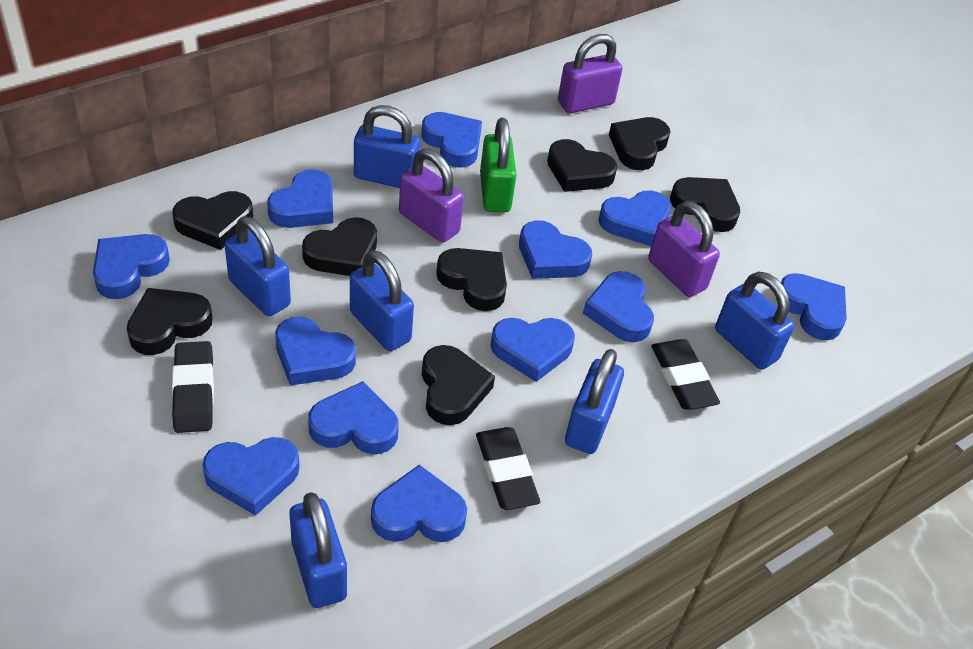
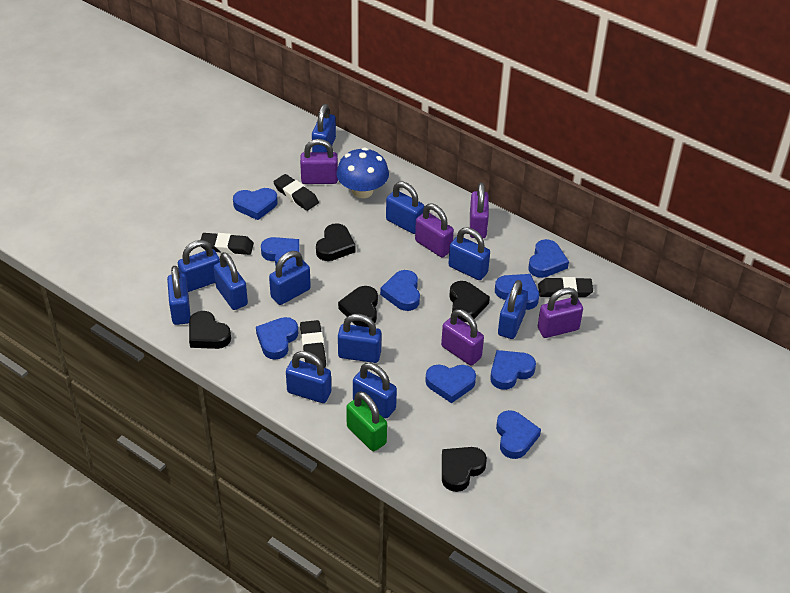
black eraser: [172,341,214,433] [476,427,540,510] [651,339,720,410] = 3 -> [201,233,254,255] [273,174,319,211] [300,320,326,368] [538,277,593,298] = 4
black heart: [127,288,213,355] [172,191,253,250] [302,217,377,276] [422,345,495,425] [436,248,507,311] [547,139,617,192] [609,117,671,170] [670,177,740,232] = 8 -> [189,311,231,349] [316,223,356,261] [338,286,378,327] [442,447,487,492] [449,281,490,322] = 5
blue heart: [93,234,170,299] [202,437,299,516] [267,169,333,228] [275,317,356,386] [308,381,399,454] [371,465,467,542] [421,112,482,168] [490,318,575,382] [519,220,592,279] [583,271,654,342] [598,190,671,246] [776,273,847,340] = 12 -> [233,188,278,220] [256,317,298,360] [261,237,300,267] [380,270,420,311] [425,364,476,403] [490,350,536,390] [495,274,539,310] [496,410,541,459] [528,239,569,278] = 9
blue mushroom: none = 0 -> [337,148,389,198] = 1
blue padlock: [224,216,291,316] [289,492,347,608] [350,250,414,351] [354,105,420,188] [565,349,624,454] [715,272,795,370] = 6 -> [167,266,191,325] [178,240,220,292] [214,252,248,310] [269,251,311,305] [286,351,331,403] [312,104,336,152] [338,314,382,363] [353,363,397,418] [386,182,425,234] [448,227,490,280] [498,280,528,339] = 11
purple padlock: [399,149,464,242] [558,34,622,113] [648,201,720,297] = 3 -> [300,139,338,184] [415,204,454,258] [441,309,484,366] [470,182,489,238] [538,288,583,338] = 5

